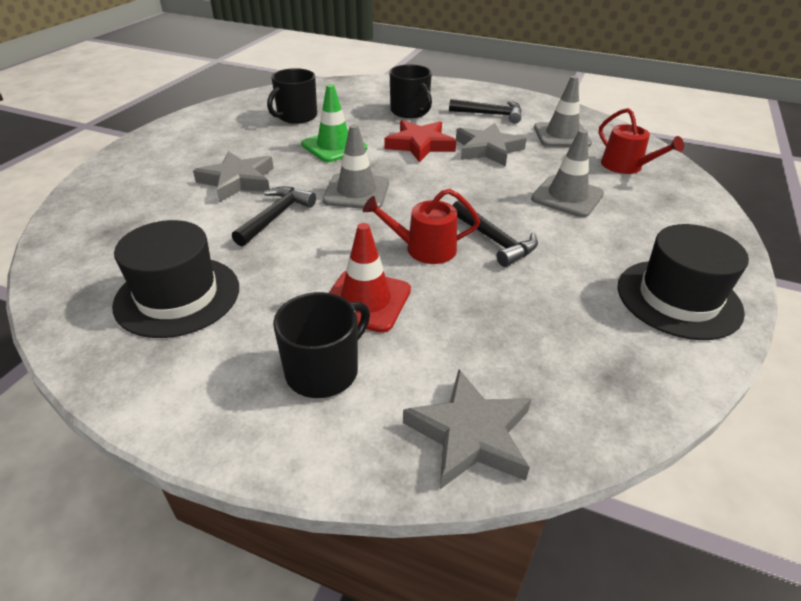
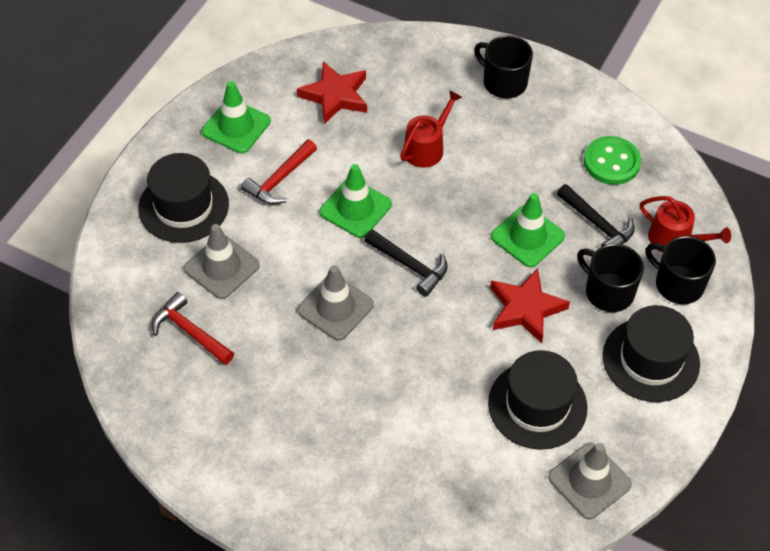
black hammer: [232,186,316,246] [449,99,521,124] [452,201,538,267] = 3 -> [364,229,448,296] [557,184,635,247] = 2
black hat: [112,220,239,338] [617,224,749,340] = 2 -> [138,153,229,243] [488,350,588,450] [603,305,700,402] = 3
green button: none = 0 -> [584,136,641,185] = 1
green traffic cone: [301,84,367,162] = 1 -> [202,81,271,153] [320,164,392,238] [491,193,565,267] = 3
grey star: [193,151,274,202] [403,369,531,489] [456,123,527,166] = 3 -> none = 0
red hammer: none = 0 -> [152,292,234,365] [241,140,317,205] = 2
red star: [384,120,456,162] = 1 -> [297,61,367,124] [490,268,570,343] = 2
red traffic cone: [329,223,411,333] = 1 -> none = 0

